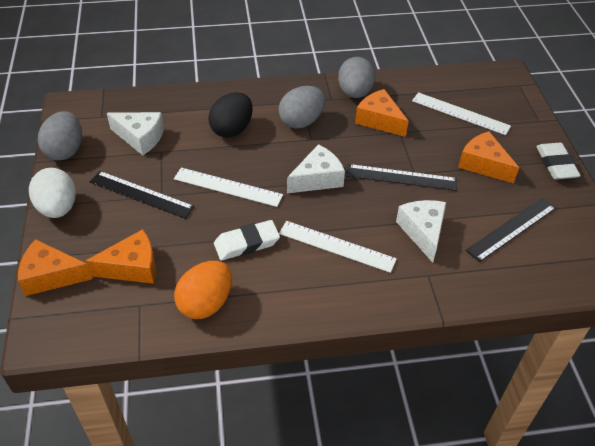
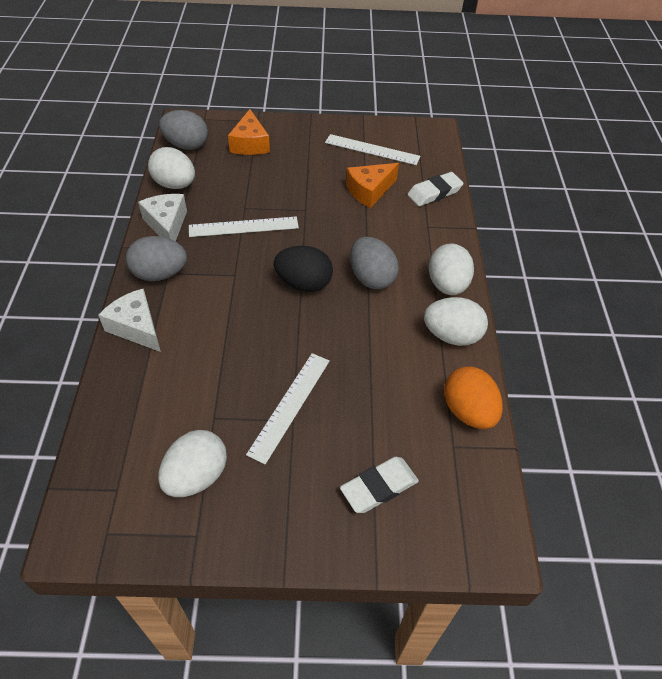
black ruler: [90,171,195,218] [347,164,457,191] [466,198,556,262] = 3 -> none = 0
orange cheese: [18,239,92,296] [86,229,156,284] [355,89,409,137] [458,131,519,184] = 4 -> [228,109,270,155] [346,163,399,208] = 2
white cheese: [107,112,164,155] [287,144,345,193] [396,200,446,263] = 3 -> [98,288,161,352] [138,194,187,241] = 2
white egg: [29,168,76,218] = 1 -> [148,147,195,189] [158,430,227,497] [424,297,488,346] [428,243,474,295] = 4

